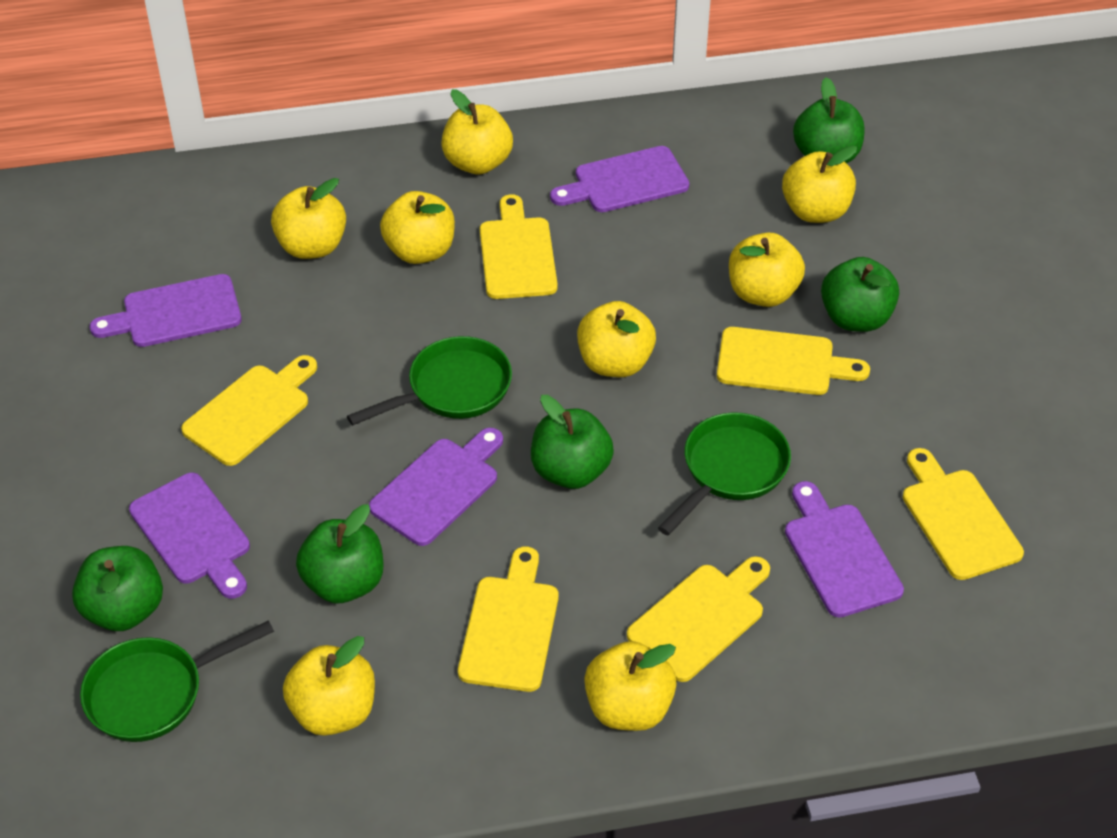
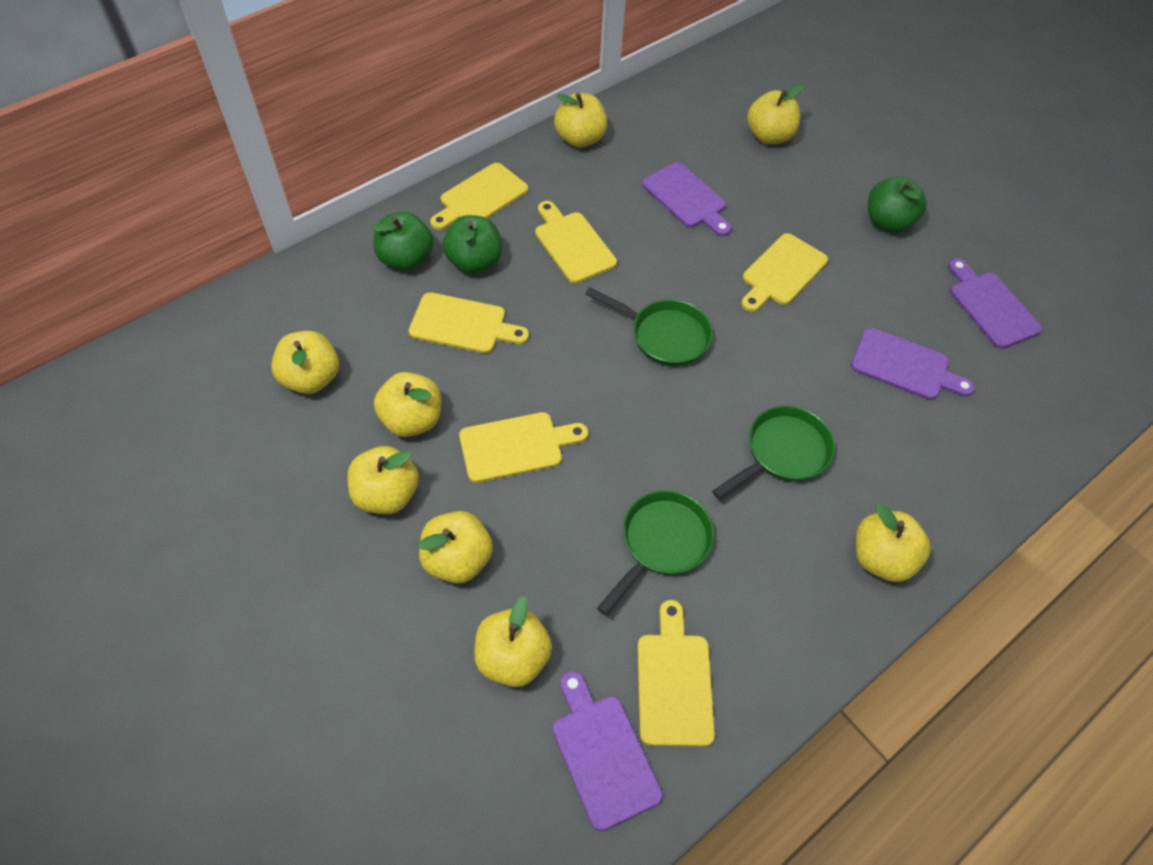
green apple: [72,546,163,631] [296,504,383,603] [531,395,614,489] [793,77,865,163] [821,257,899,332] = 5 -> [372,212,434,271] [442,215,502,274] [868,177,927,233] = 3
purple cutting board: [90,274,242,347] [129,473,250,599] [369,428,503,546] [550,146,689,212] [785,481,904,618] = 5 -> [552,671,663,831] [642,162,732,236] [851,328,975,400] [948,258,1042,349] = 4

